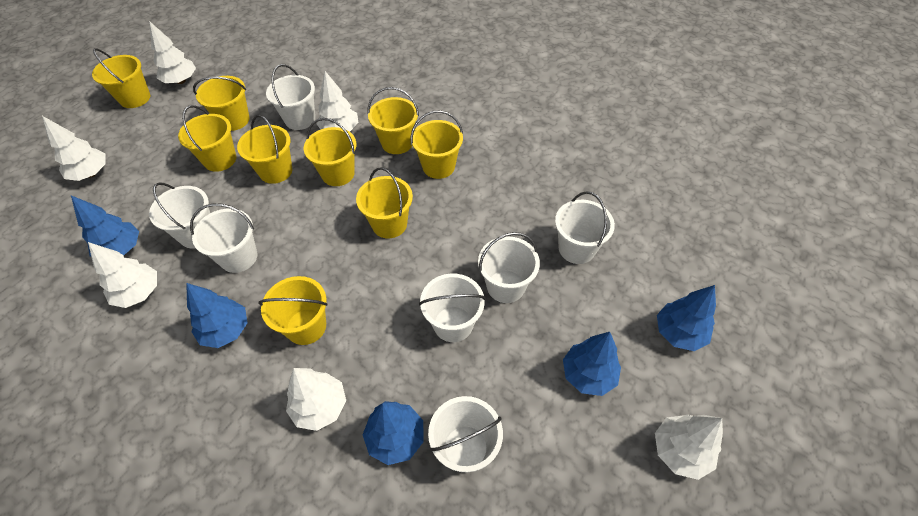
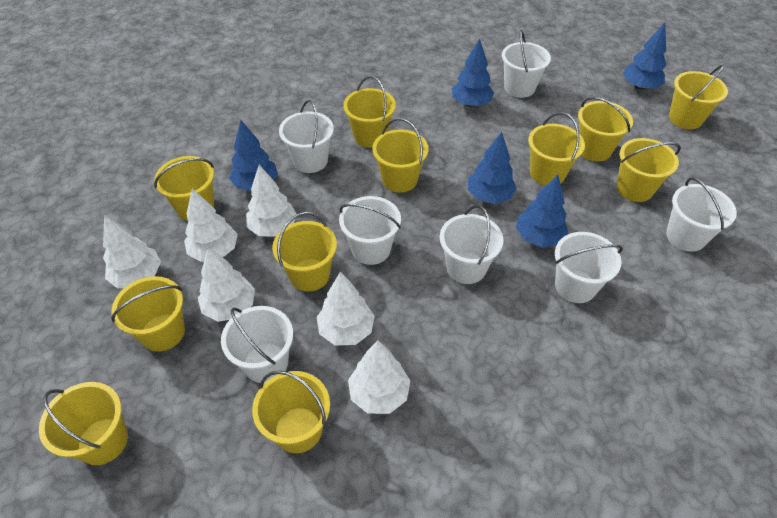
yellow bucket: [92,48,150,108] [178,105,236,172] [193,76,250,131] [237,115,292,184] [259,276,328,345] [304,118,356,186] [356,167,413,238] [367,87,419,154] [411,110,463,179] = 9 -> [39,382,128,465] [111,276,185,352] [154,156,214,221] [252,370,330,453] [272,212,337,292] [343,76,396,148] [372,118,429,193] [528,112,585,186] [578,97,633,162] [617,138,681,202] [669,65,728,129] = 11

